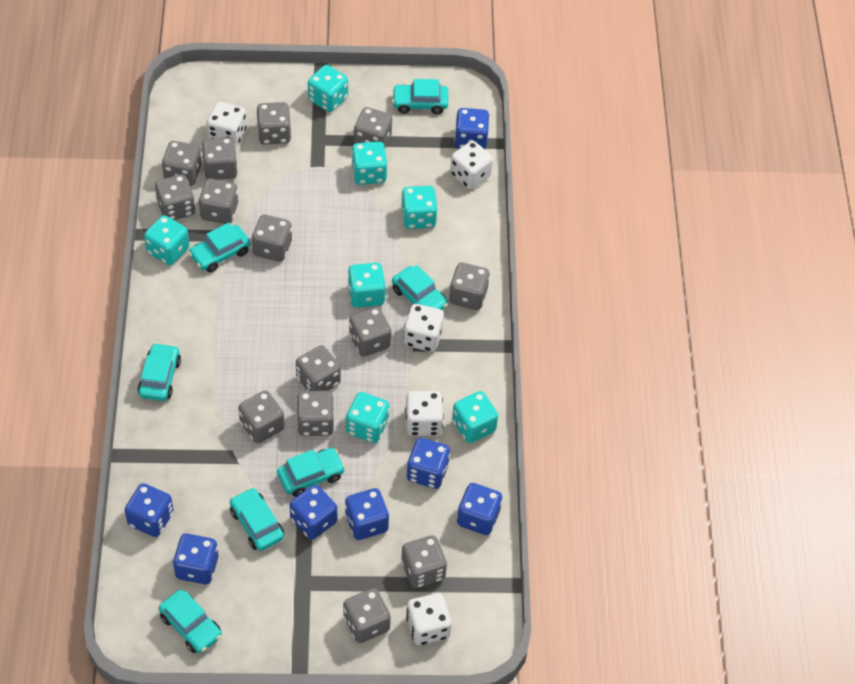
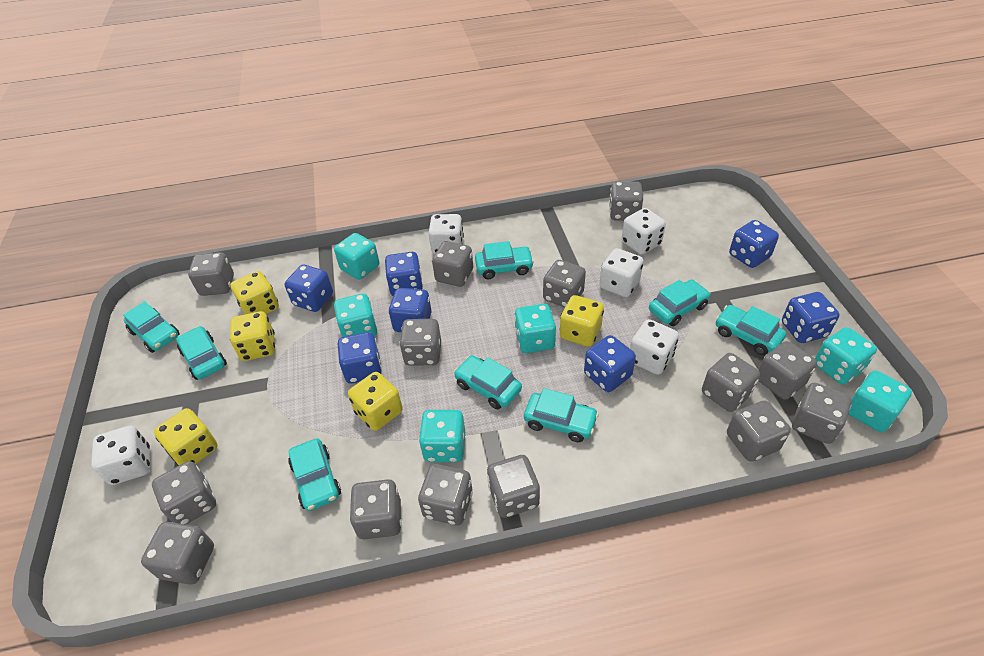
turquoise car: [138,343,181,401] [159,589,222,653] [188,222,251,272] [230,487,284,551] [277,448,345,497] [392,79,448,114] [392,265,448,310] = 7 -> [123,301,180,353] [176,326,227,380] [288,438,341,511] [454,355,522,409] [475,241,534,279] [524,388,599,442] [649,280,710,326] [716,305,786,355] = 8
turquoise dice: [144,215,189,266] [308,65,348,112] [346,392,389,443] [348,263,386,308] [351,141,387,185] [401,186,437,229] [452,391,498,443] = 7 -> [334,233,379,280] [334,293,377,337] [419,410,465,462] [514,304,556,353] [815,327,877,384] [849,371,912,432] = 6
yellow dice: none = 0 -> [154,408,218,466] [230,311,275,361] [231,271,279,314] [348,372,403,431] [560,295,604,347] = 5

